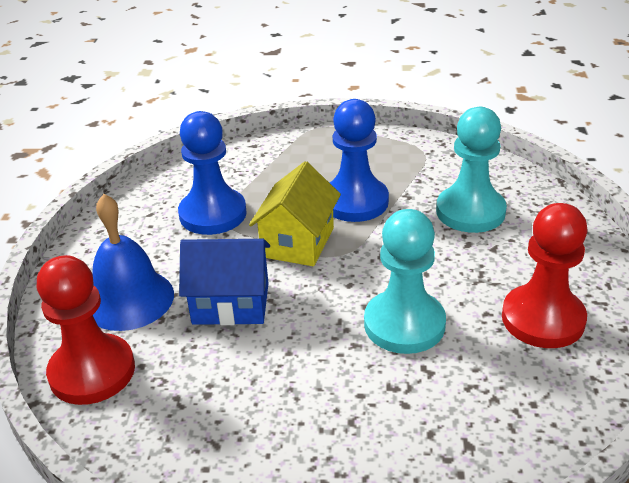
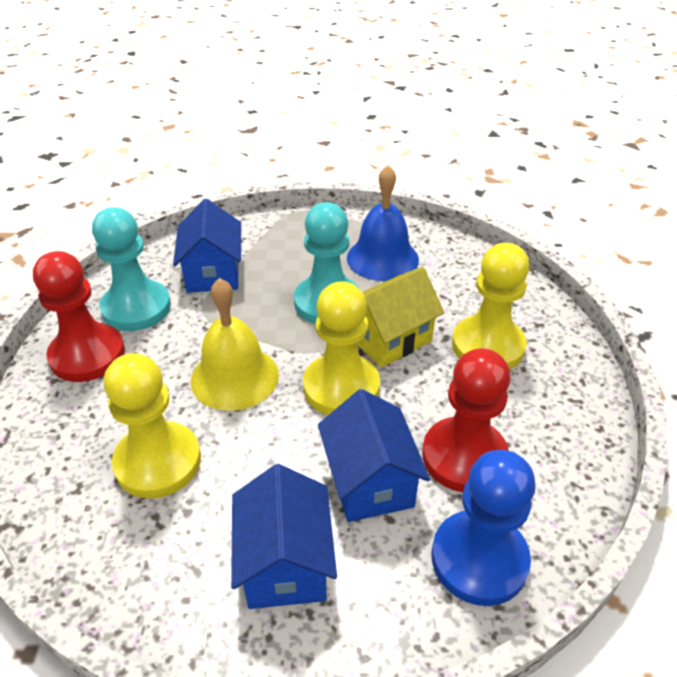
blue house: [179,239,270,325] = 1 -> [173,199,241,293] [231,464,337,609] [318,389,430,522] = 3
blue pawn: [178,111,247,235] [329,99,389,222] = 2 -> [432,450,536,606] = 1
yellow bell: none = 0 -> [191,278,279,411] = 1
yellow pawn: none = 0 -> [104,353,201,499] [303,281,380,415] [452,243,530,370] = 3

